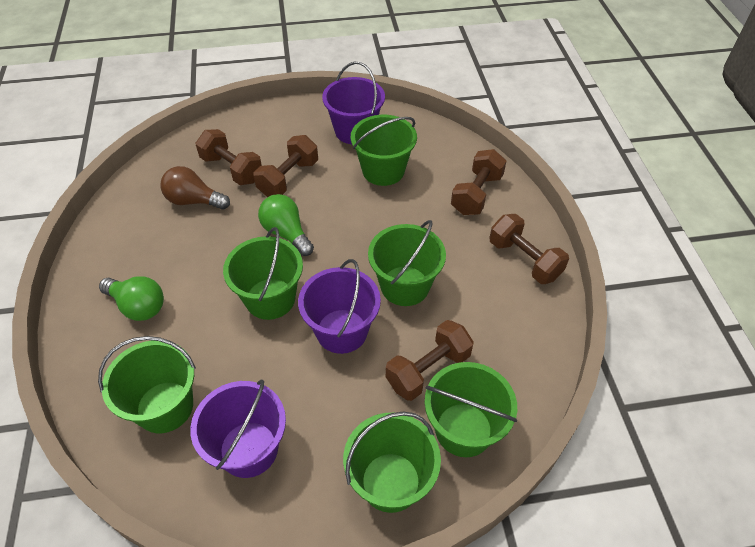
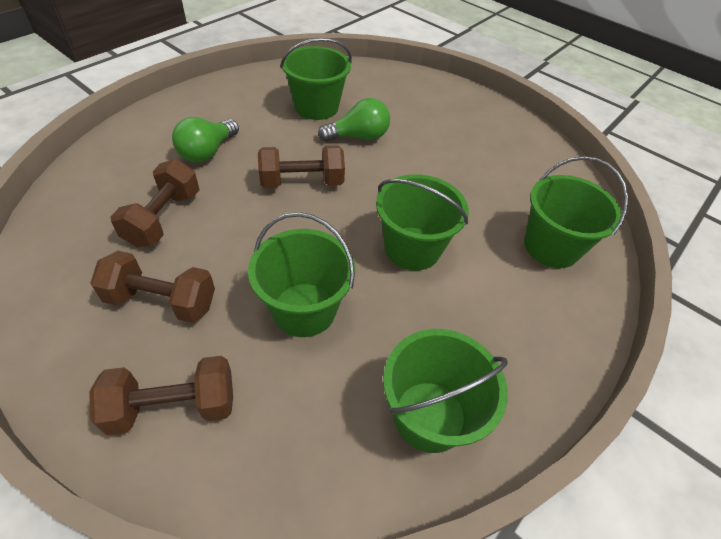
brown dumbbell: [196,129,262,185] [254,135,318,197] [386,320,474,401] [451,149,506,215] [489,214,569,284] = 5 -> [89,356,233,435] [90,251,215,323] [110,159,200,248] [258,145,345,188] = 4
brown light bulb: [160,166,230,210] = 1 -> none = 0
green bucket: [98,336,196,433] [223,227,303,320] [343,412,441,513] [351,115,417,186] [368,220,446,306] [425,362,517,457] = 6 -> [248,212,355,337] [280,38,352,120] [376,174,469,270] [383,329,508,453] [524,156,628,268] = 5
purple bucket: [190,380,286,478] [298,259,381,354] [322,62,385,144] = 3 -> none = 0

